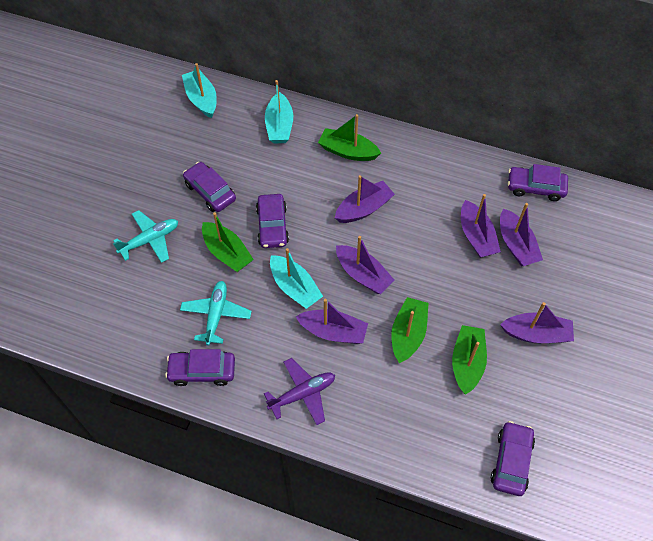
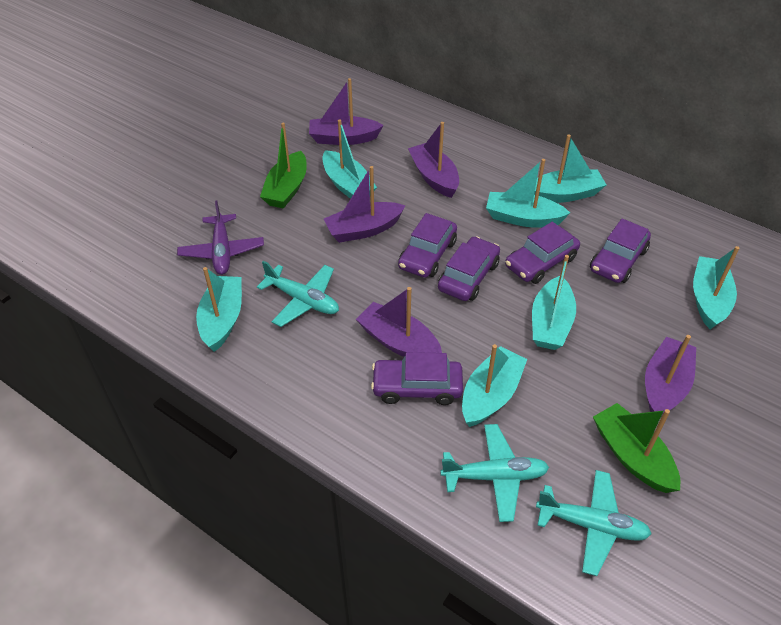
green boat: [202,212,254,272] [318,114,381,161] [391,297,428,363] [452,325,487,395] = 4 -> [260,123,307,209] [593,403,680,493] = 2
purple boat: [295,299,368,344] [335,175,395,223] [336,236,395,294] [461,194,501,258] [500,203,543,267] [500,302,574,343] = 6 -> [309,78,384,145] [324,166,406,243] [356,287,442,357] [408,122,459,198] [645,335,696,413] = 5
turquoise boat: [182,63,217,118] [265,80,293,143] [270,248,323,309] = 3 -> [196,267,242,352] [322,119,377,199] [462,344,527,427] [486,159,570,228] [532,255,576,350] [534,134,606,203] [693,246,740,329] = 7
turquoise plane: [113,210,178,263] [180,281,252,345] = 2 -> [257,261,339,327] [440,424,549,522] [536,470,652,576] = 3

